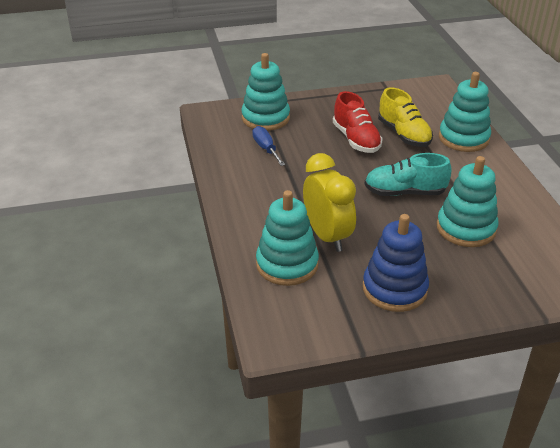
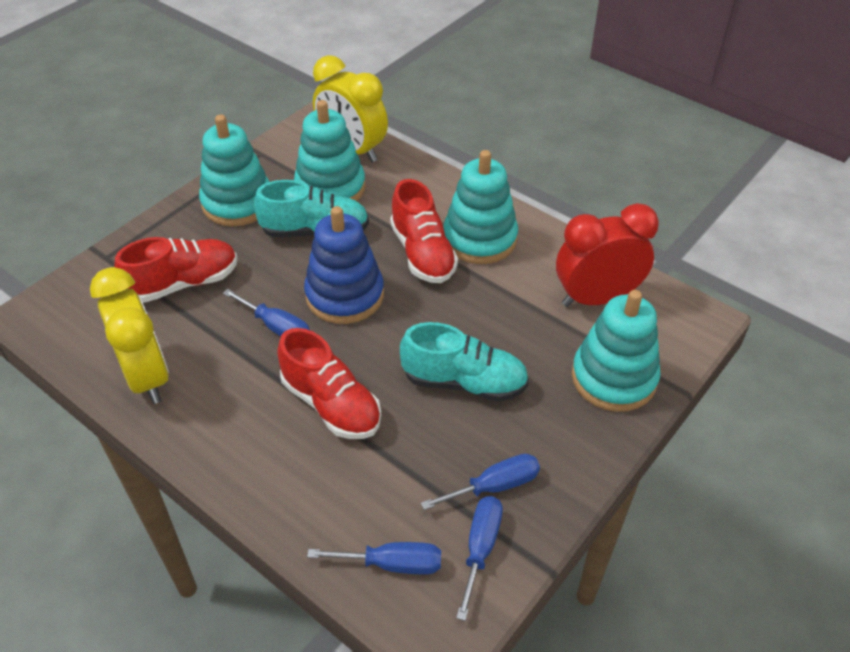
blue screwdriver: [252,126,285,166] = 1 -> [223,289,310,337] [307,542,441,574] [421,454,540,510] [456,496,503,621] = 4
red clock: none = 0 -> [556,203,659,307] = 1
red shoe: [333,91,383,153] = 1 -> [114,237,237,303] [277,328,381,439] [390,179,458,283] = 3
turquoise shoe: [365,153,452,196] = 1 -> [254,180,369,237] [400,322,529,402] = 2
yellow clock: [303,153,356,252] = 1 -> [90,267,169,404] [313,55,388,162] = 2
yellow shoe: [378,87,433,147] = 1 -> none = 0

